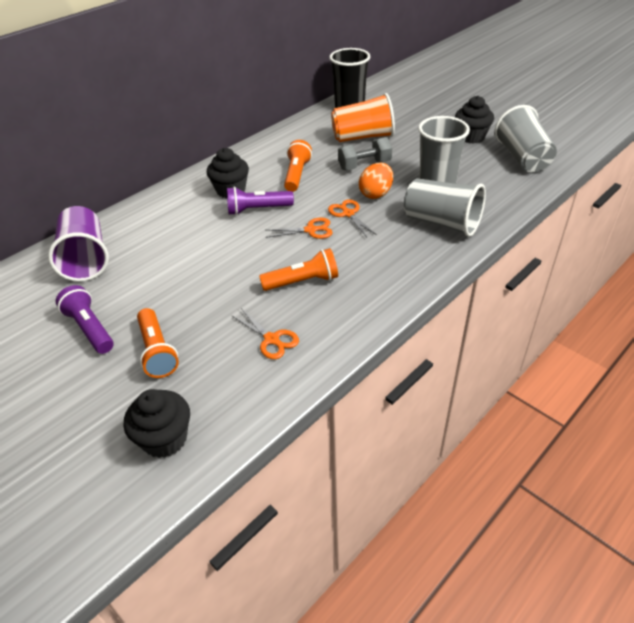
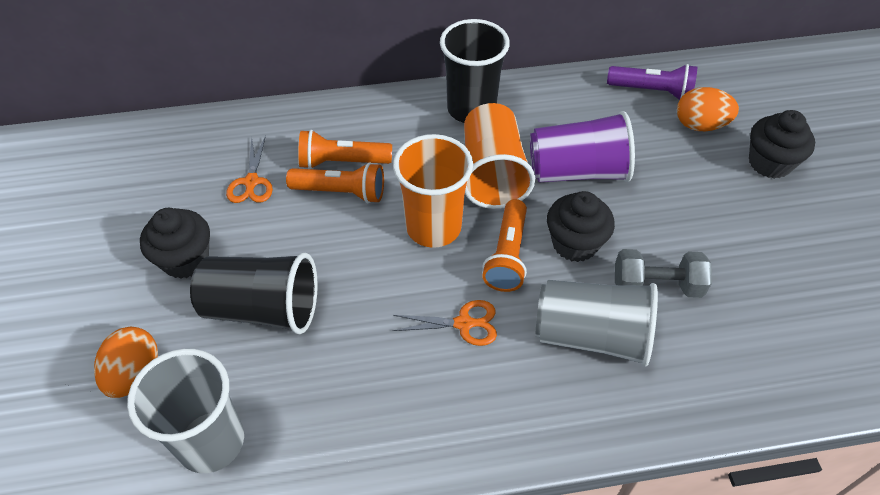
black cup: [329,48,370,108] = 1 -> [190,253,318,334] [440,19,510,123] = 2
grey cup: [404,178,486,237] [418,116,470,184] [495,105,557,173] = 3 -> [127,348,244,473] [536,280,658,367] = 2
orange cup: [331,93,395,142] = 1 -> [393,134,473,248] [464,103,535,209] = 2
orange egg: [359,163,393,199] = 1 -> [94,327,158,398] [677,87,739,131] = 2
orange scissors: [231,308,299,359] [265,217,333,239] [328,199,377,237] = 3 -> [226,135,273,203] [392,300,497,346] = 2
purple flashlight: [56,285,114,354] [227,187,294,215] = 2 -> [607,64,697,100] = 1

